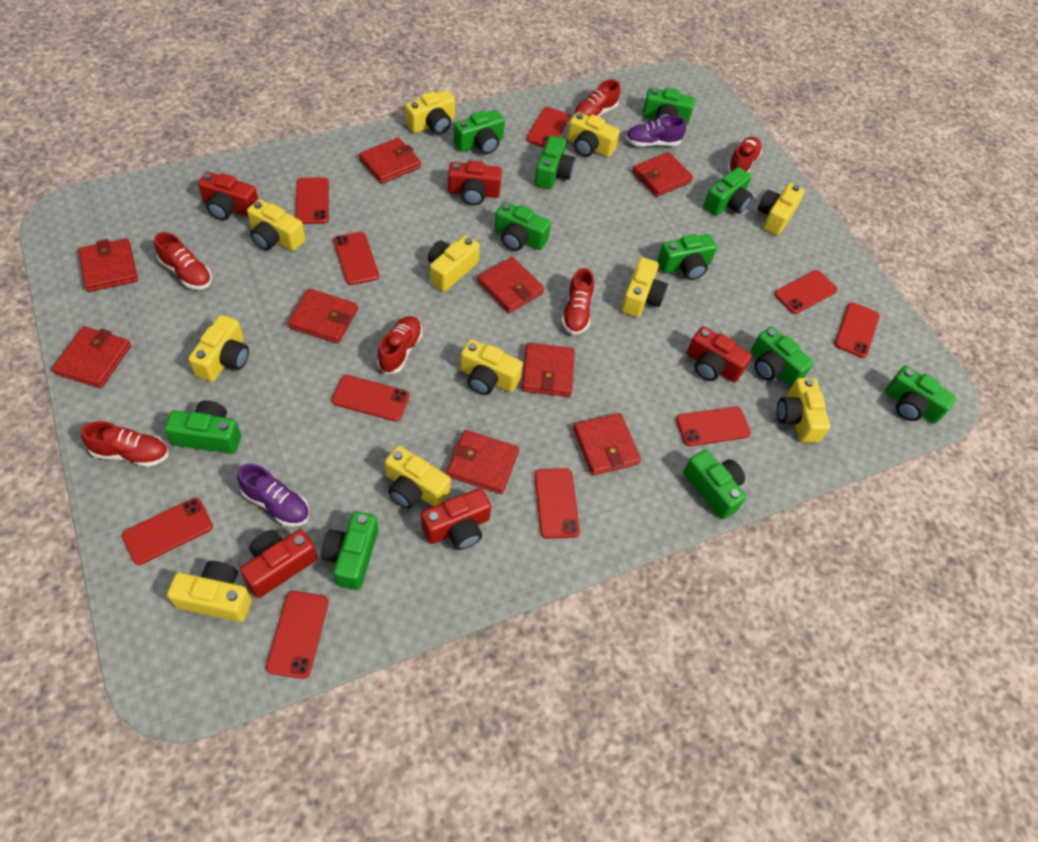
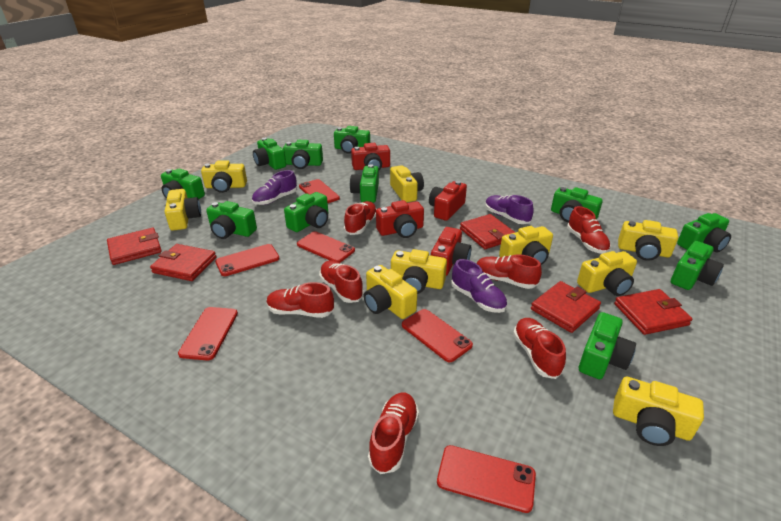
purple shoe: [237,464,309,527] [626,115,686,147] = 2 -> [252,170,297,205] [451,259,507,313] [485,195,534,224] = 3
red camera: [198,172,258,220] [240,529,317,598] [421,488,491,550] [448,160,502,205] [687,326,752,382] = 5 -> [351,143,390,170] [376,200,424,238] [429,181,467,221] [431,227,472,276] = 4
red phone: [122,498,213,565] [266,591,329,679] [296,177,329,224] [332,375,410,422] [333,232,379,285] [526,107,570,147] [534,468,580,539] [676,407,751,446] [774,270,837,314] [835,302,880,358] = 10 -> [178,307,238,361] [215,244,280,276] [297,231,355,263] [299,179,340,203] [402,309,473,363] [437,445,536,513] = 6
red shoe: [81,421,169,467] [154,232,212,289] [377,316,422,374] [561,268,594,335] [573,80,620,117] [727,137,762,173] = 6 -> [267,282,334,318] [319,261,364,303] [344,201,377,235] [368,393,419,474] [476,254,542,289] [513,318,566,379] [567,206,611,254] = 7
red wallet: [52,326,131,388] [78,238,138,292] [288,288,358,344] [359,138,421,184] [447,430,519,494] [477,257,544,313] [522,343,575,397] [573,413,641,475] [632,152,693,197] = 9 -> [107,228,162,265] [150,244,217,281] [460,214,516,249] [531,281,601,333] [614,289,693,335] = 5
yellow camera: [167,561,252,622] [188,315,249,382] [247,199,305,251] [385,446,451,509] [405,90,455,134] [428,235,480,292] [460,339,523,395] [567,112,620,157] [621,257,668,317] [757,183,805,236] [777,378,830,443] = 11 -> [165,189,201,231] [201,160,247,193] [364,265,417,319] [390,165,424,202] [391,249,447,294] [499,226,553,265] [577,251,637,296] [613,377,704,446] [618,220,678,261] = 9

